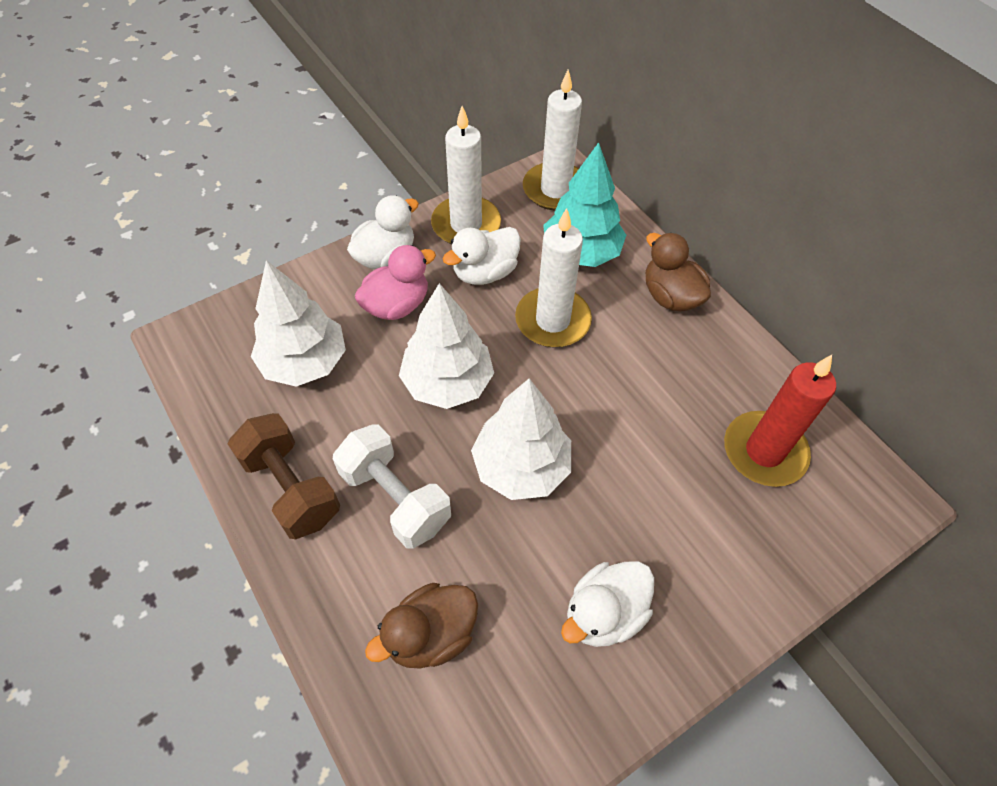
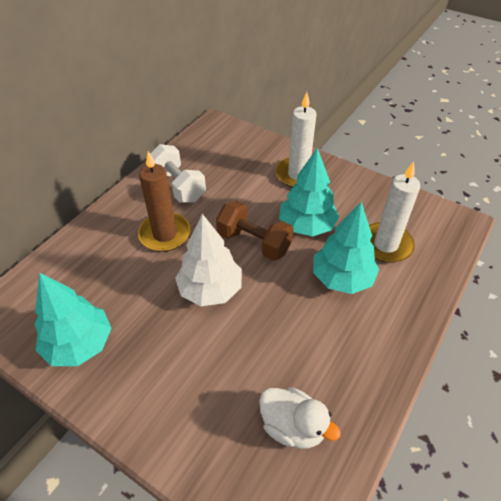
brown candle: none = 0 -> [138,151,191,252] = 1
brown duck: [365,583,478,669] [645,233,711,312] = 2 -> none = 0
pink duck: [355,245,436,320] = 1 -> none = 0
red candle: [724,355,836,487] = 1 -> none = 0
turquoise tree: [543,142,626,267] = 1 -> [35,272,112,366] [279,148,339,237] [313,202,379,294] = 3
white candle: [431,106,501,244] [515,208,592,347] [523,69,582,211] = 3 -> [276,92,317,187] [369,161,420,263] = 2
white duck: [347,195,419,270] [443,227,521,285] [561,561,654,647] = 3 -> [259,387,341,449] = 1
white tree: [251,260,346,387] [399,283,494,409] [471,378,571,500] = 3 -> [175,214,242,306] = 1

